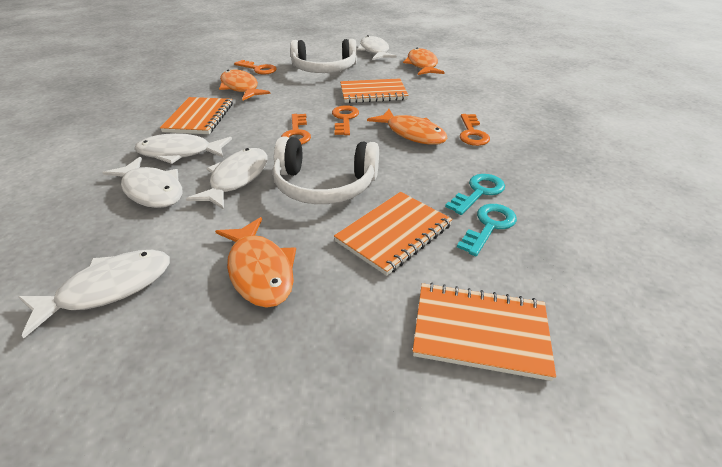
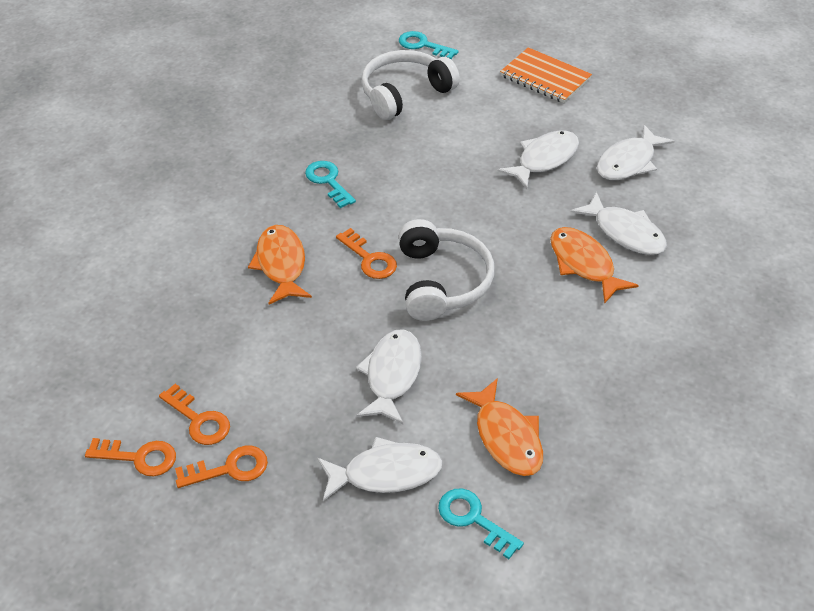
orange fish: [215,217,296,308] [219,69,271,100] [367,109,448,145] [403,48,445,75] = 4 -> [248,225,312,305] [456,378,543,476] [550,227,639,304] = 3
orange notebook: [160,97,233,134] [334,192,453,276] [340,79,409,103] [413,283,556,381] = 4 -> [500,47,592,103] = 1
turquoise key: [445,174,505,215] [457,204,517,256] = 2 -> [305,161,356,208] [399,31,459,59] [438,488,524,559] = 3

